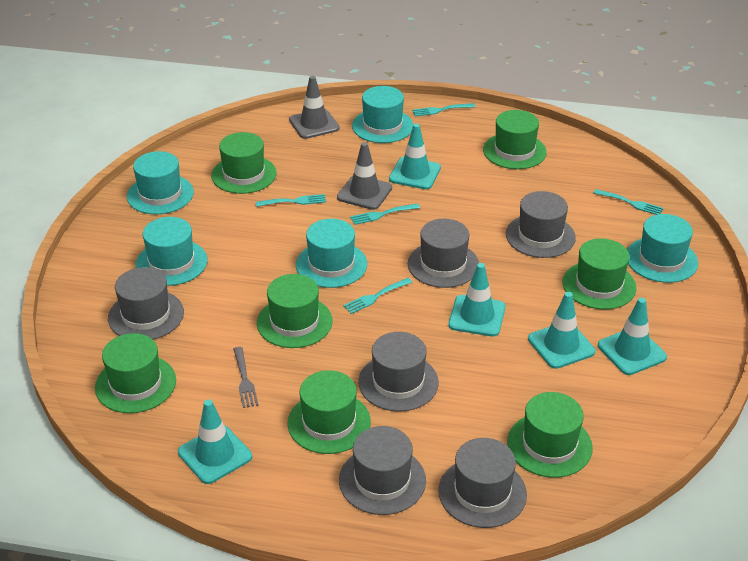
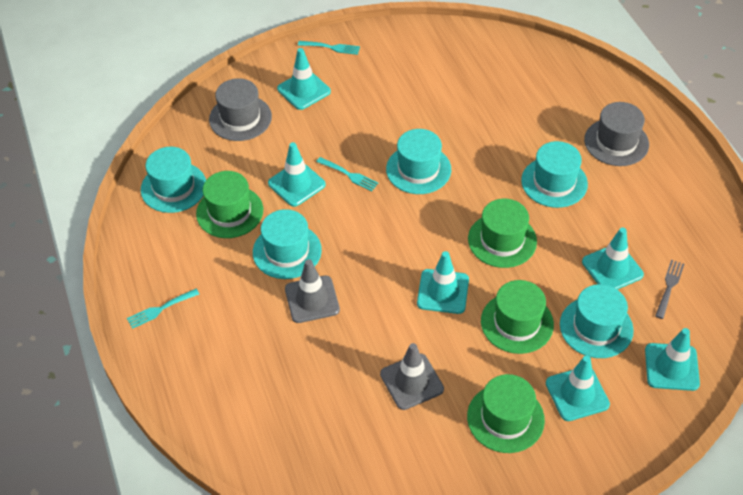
green hat: [95,333,176,413] [211,132,277,194] [257,274,333,348] [288,370,371,454] [483,110,547,169] [507,392,593,478] [562,238,636,310] = 7 -> [196,171,263,238] [467,374,545,453] [468,199,537,268] [481,280,554,354] = 4
grey hat: [108,267,184,340] [339,426,426,515] [358,332,439,412] [408,219,479,288] [438,438,527,528] [506,191,576,258] = 6 -> [209,78,272,141] [584,102,649,166] = 2
turquoise fork: [256,194,326,207] [343,278,412,314] [350,203,420,225] [412,103,475,116] [594,189,664,215] = 5 -> [127,289,199,329] [298,41,360,55] [316,157,379,191] = 3
turquoise traffic cone: [178,399,252,484] [389,124,441,189] [448,263,505,337] [528,292,595,369] [598,298,667,375] = 5 -> [268,142,326,207] [277,48,331,110] [417,251,469,314] [546,355,610,421] [582,227,644,290] [645,328,700,391] = 6

